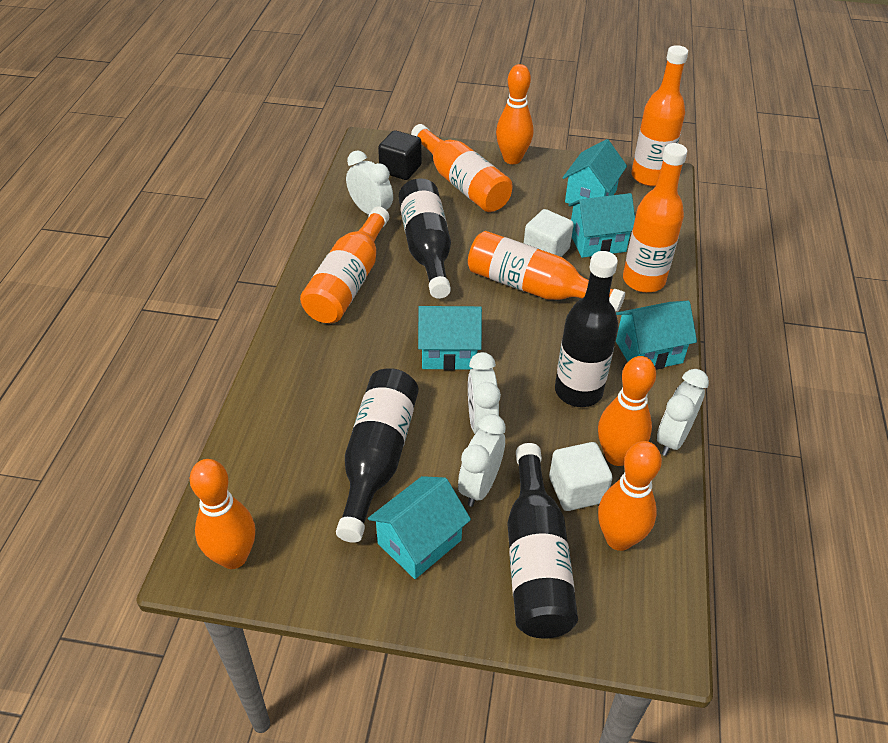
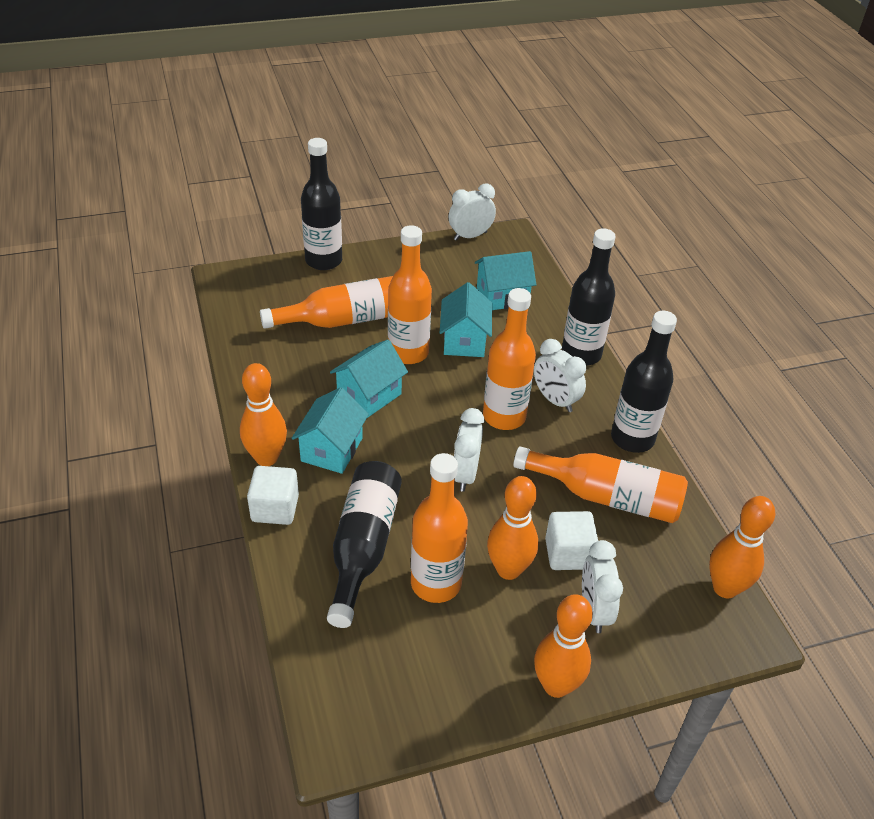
black cube: [378,130,422,180] = 1 -> none = 0
turquoise house: [368,476,471,579] [418,306,482,370] [562,139,627,204] [568,193,635,258] [616,301,697,370] = 5 -> [291,387,369,474] [330,339,408,418] [440,282,492,357] [475,251,536,310] = 4

